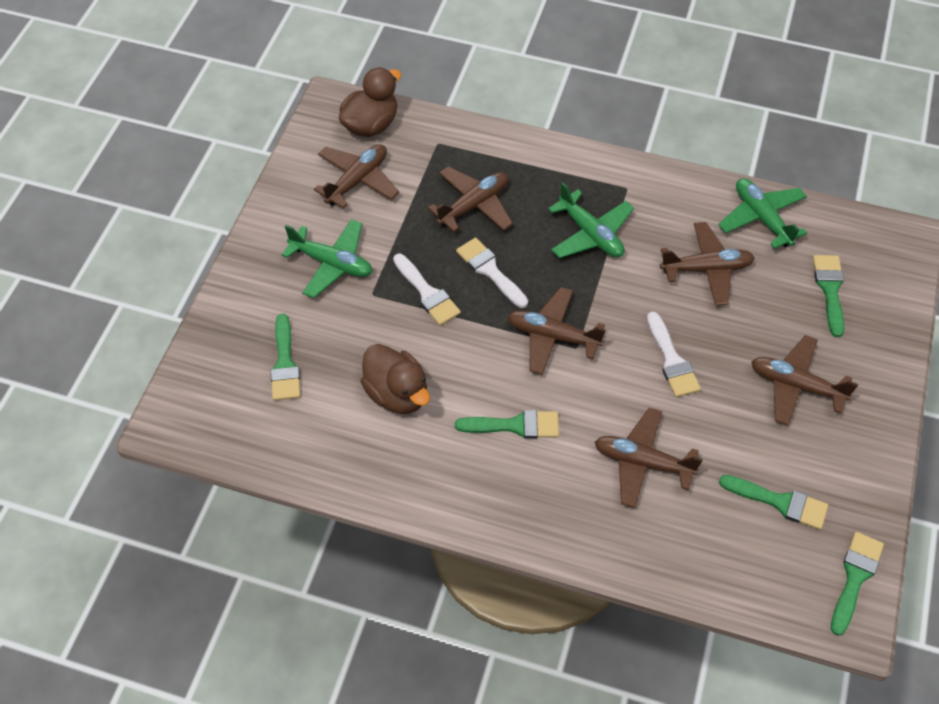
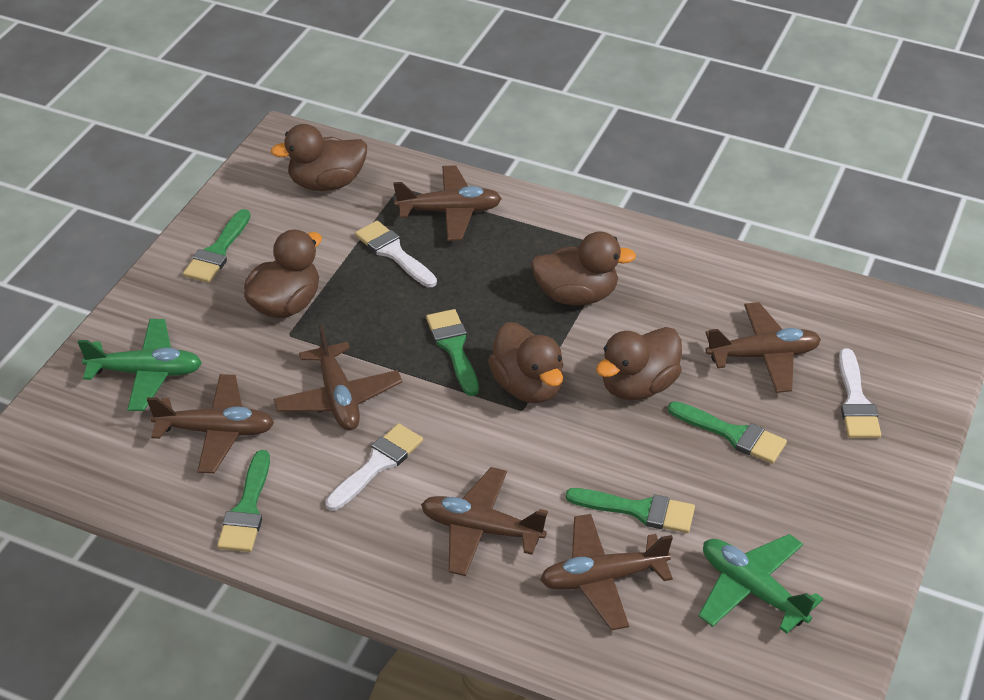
brown duck: [339,67,401,137] [361,344,430,414] = 2 -> [244,229,322,318] [271,124,367,191] [488,322,563,403] [531,231,636,305] [596,327,682,400] = 5
green plane: [282,219,372,298] [548,182,634,258] [718,178,807,249] = 3 -> [78,319,202,411] [699,534,823,634] = 2

